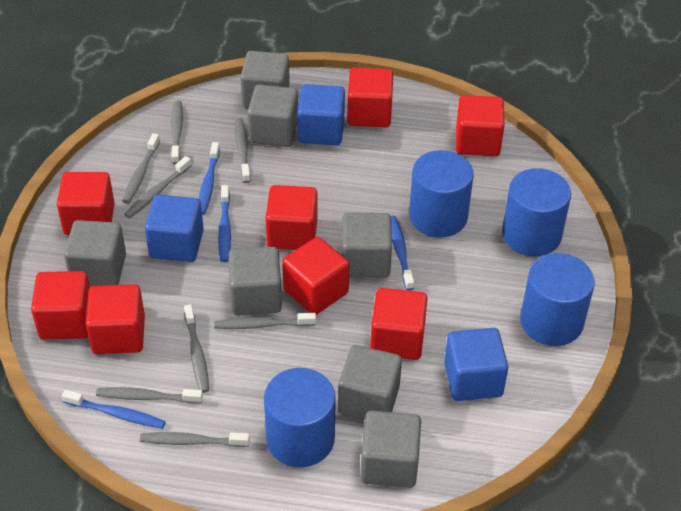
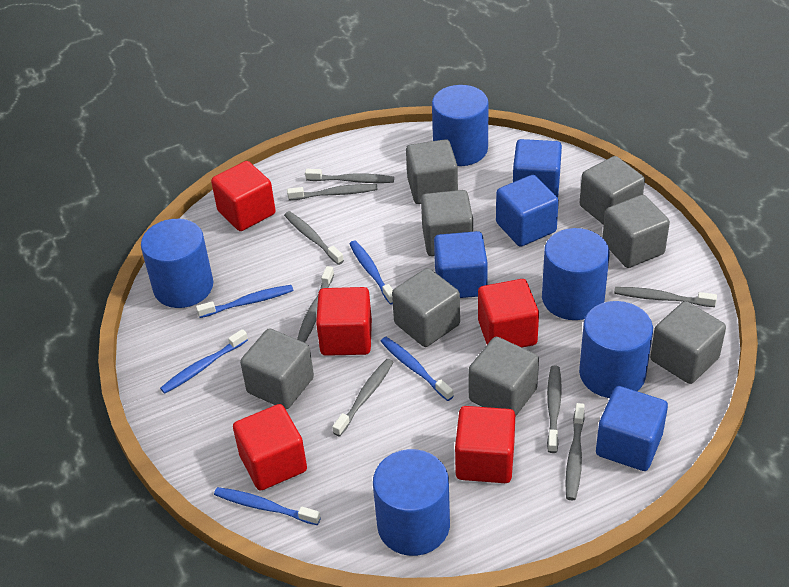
blue cube: [145,195,204,262] [297,84,345,145] [444,328,509,401] = 3 -> [434,231,488,298] [496,175,559,247] [513,139,562,197] [596,386,668,471] = 4
blue cylinder: [264,368,336,467] [409,150,474,237] [502,168,571,256] [520,253,595,346] = 4 -> [141,219,213,308] [373,449,450,556] [432,85,489,166] [542,228,610,320] [579,301,653,398] = 5
blue toothbrush: [62,390,166,429] [199,142,220,215] [218,185,231,262] [391,216,414,290] = 4 -> [160,329,248,394] [196,285,293,318] [214,487,321,525] [349,240,393,305] [380,337,454,401] = 5
grey cube: [64,220,126,286] [228,247,282,315] [240,51,290,108] [247,84,298,147] [338,345,402,419] [342,212,392,278] [360,411,421,488] = 7 -> [240,328,314,409] [392,268,460,347] [406,139,458,204] [421,190,473,256] [468,337,539,417] [580,156,645,225] [602,195,670,268] [650,301,726,384] = 8
red cube: [31,271,90,340] [57,172,115,235] [85,284,145,354] [266,185,317,250] [282,237,349,315] [347,68,393,127] [370,288,428,360] [456,95,504,156] = 8 -> [211,161,276,231] [233,404,307,491] [316,287,372,356] [455,406,515,483] [478,279,539,347] = 5

